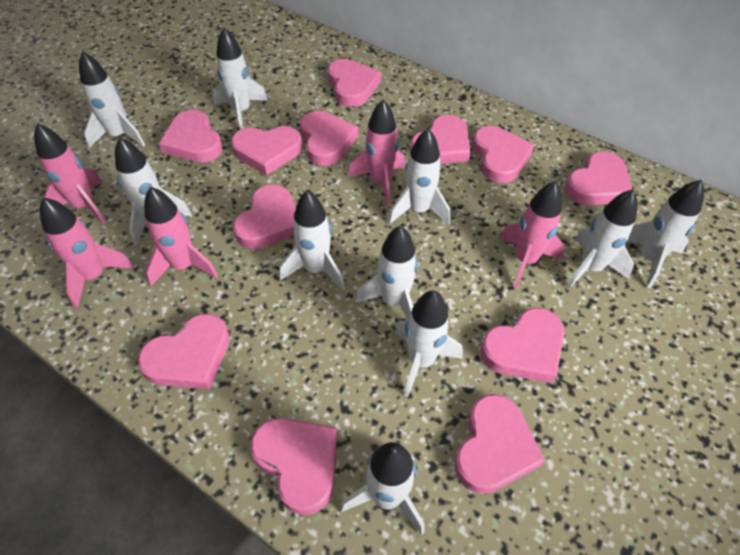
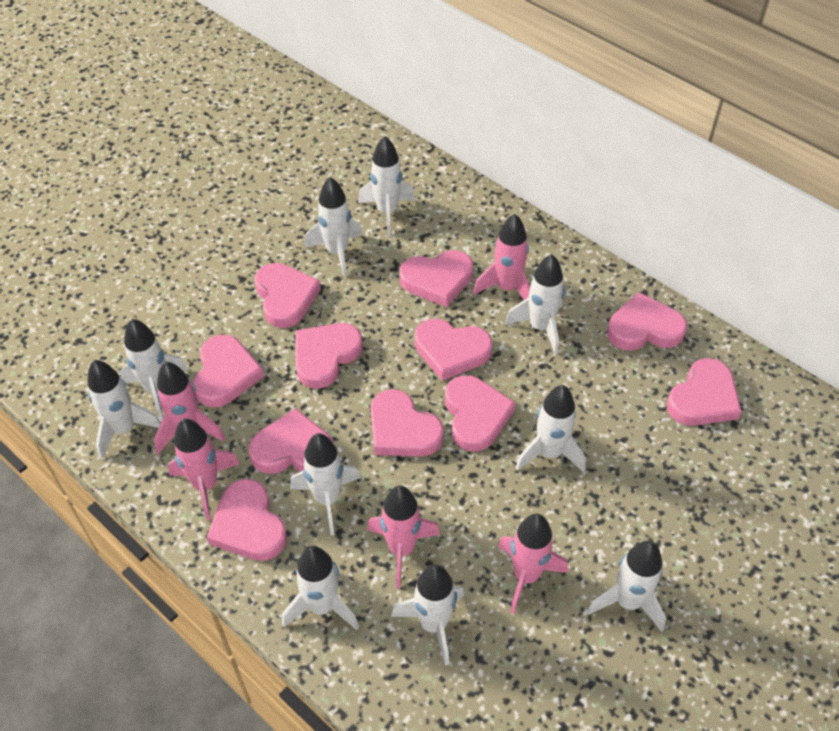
pink heart: [138,314,230,390] [158,110,223,163] [231,126,302,175] [233,184,296,249] [250,418,337,515] [300,111,358,166] [328,59,381,107] [410,115,471,164] [454,394,545,494] [472,126,534,183] [480,308,564,383] [565,151,632,205] = 12 -> [193,334,264,408] [207,479,287,561] [248,408,333,474] [255,263,321,328] [295,323,362,389] [370,389,444,457] [399,250,473,307] [414,319,492,381] [445,375,516,451] [607,292,687,351] [667,358,742,426] = 11

